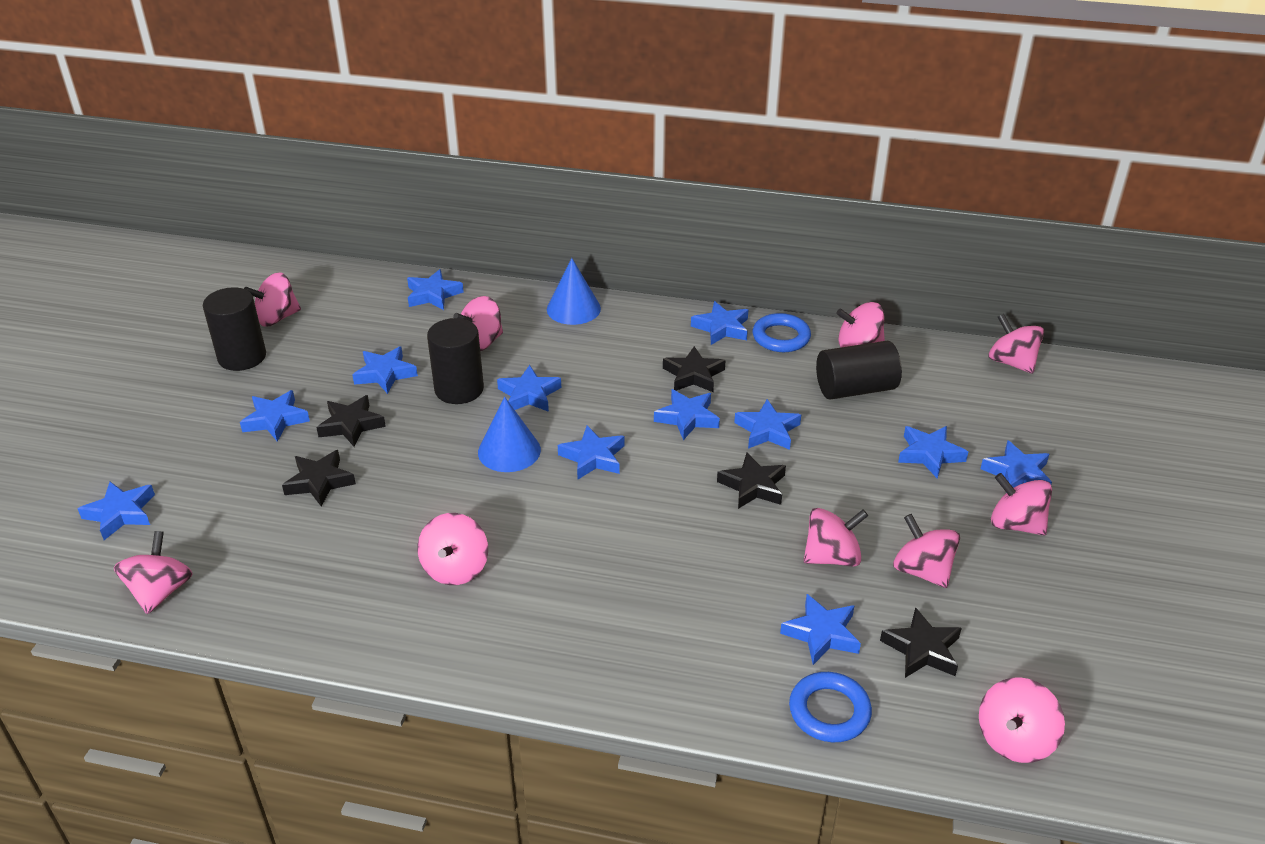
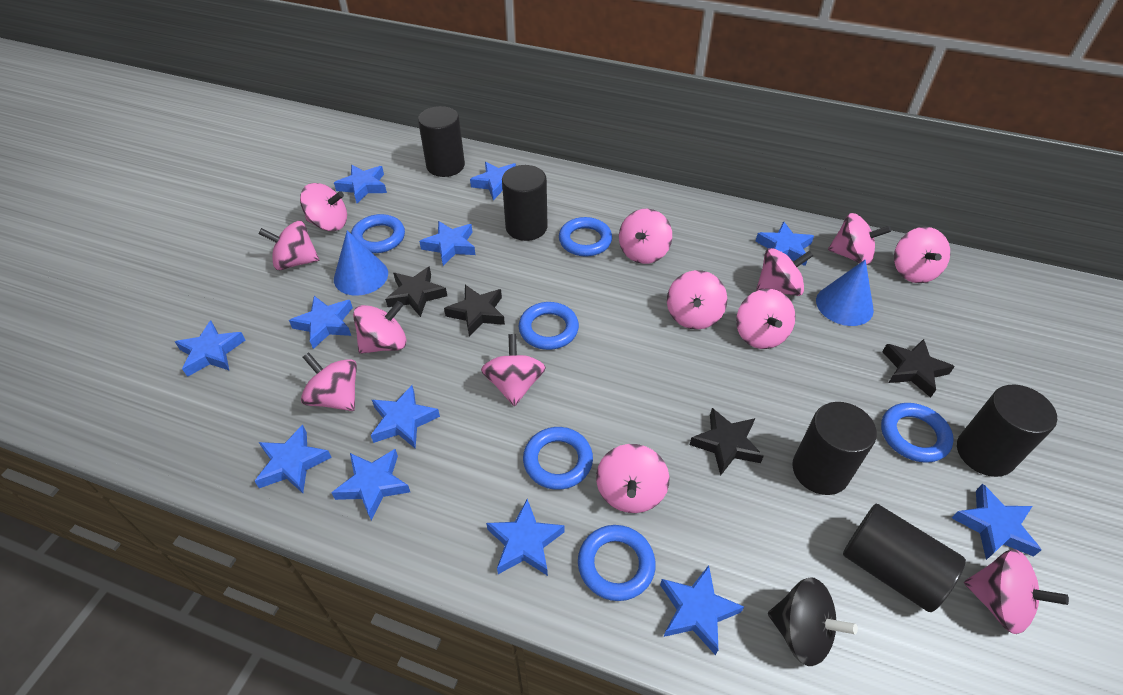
black cylinder: [203,287,266,371] [427,318,484,404] [816,341,902,399] = 3 -> [418,106,465,177] [502,165,548,241] [792,402,877,495] [843,504,966,612] [957,384,1057,477] = 5
black spinning top: none = 0 -> [768,577,858,666] = 1
black star: [282,450,356,507] [316,395,386,447] [663,346,726,392] [717,453,786,509] [880,607,962,678] = 5 -> [385,266,447,317] [444,285,505,337] [690,408,764,476] [882,339,955,397] = 4
blue ring: [753,313,811,352] [789,672,872,742] = 2 -> [351,214,405,253] [519,302,579,350] [523,427,593,490] [559,217,612,257] [578,525,656,601] [881,403,954,463] = 6
pink spinning top: [114,531,193,614] [244,272,301,327] [417,513,488,585] [453,296,503,351] [804,508,868,567] [836,302,885,347] [893,514,960,588] [979,677,1065,763] [989,314,1044,374] [991,473,1052,536] = 10 -> [259,221,319,270] [300,183,347,231] [301,352,357,411] [353,301,407,354] [481,334,546,406] [596,444,669,513] [619,209,672,264] [667,270,727,330] [736,289,796,349] [756,248,813,296] [828,213,891,265] [894,227,950,283] [964,549,1069,634] = 13

